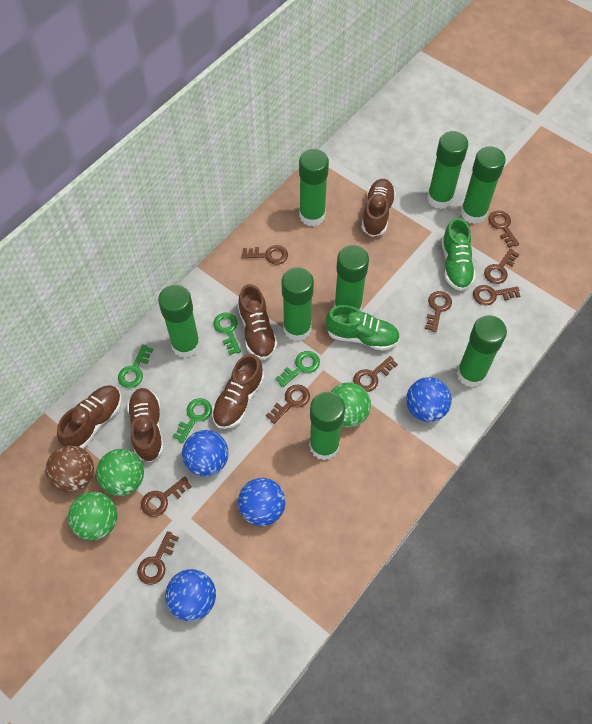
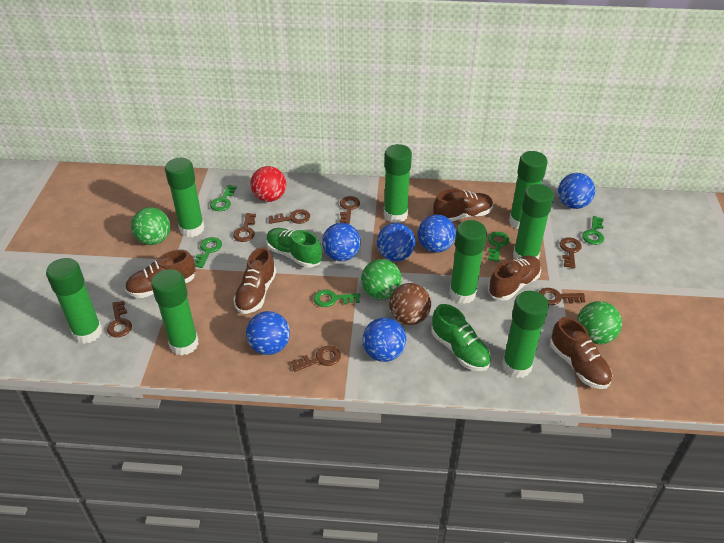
blue ball: [165,569,216,621] [182,430,229,477] [238,478,286,526] [406,377,452,422] = 4 -> [246,311,290,355] [322,223,361,261] [362,318,406,362] [377,223,415,261] [417,214,456,253] [558,173,595,209] = 6
brown key: [137,531,179,585] [141,476,192,517] [242,245,288,265] [266,384,310,424] [353,356,398,392] [425,291,452,332] [473,285,520,305] [484,249,519,284] [488,211,519,248] = 9 -> [107,301,132,337] [233,213,256,242] [269,209,310,224] [291,346,341,372] [339,196,360,224] [539,288,585,305] [560,237,582,269] = 7
green key: [118,345,153,388] [172,398,212,443] [213,312,241,355] [275,351,320,387] = 4 -> [195,237,222,268] [210,185,237,211] [314,289,360,307] [488,232,510,262] [582,216,604,245] = 5
red ball: none = 0 -> [251,166,286,202] = 1

